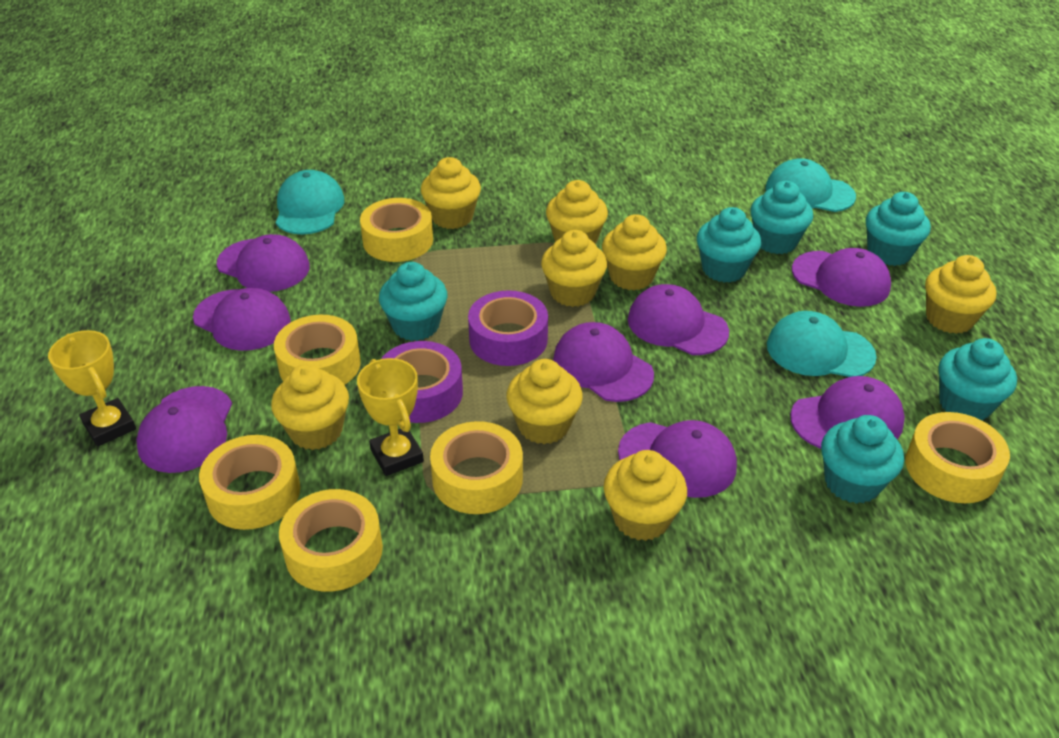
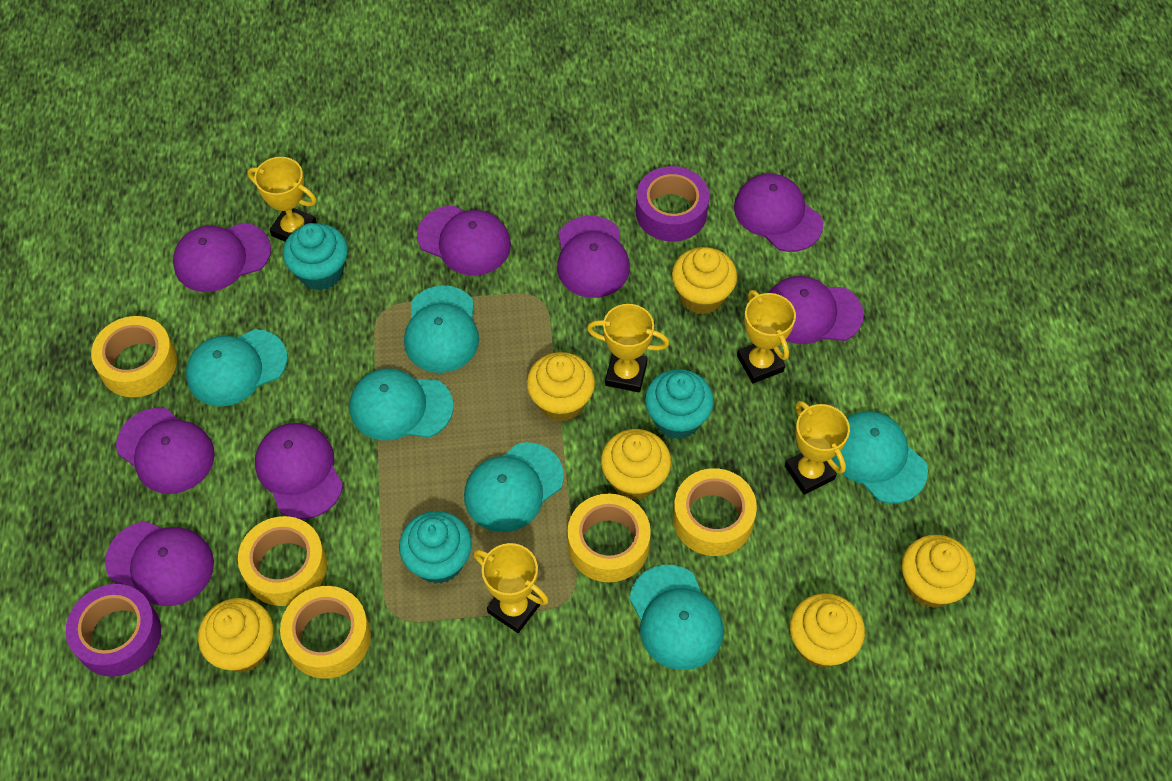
turquoise cap: [276,170,344,234] [766,158,856,212] [767,311,877,377] = 3 -> [186,329,287,406] [350,368,453,441] [404,285,479,373] [464,442,564,532] [629,565,724,670] [832,411,928,503] = 6
turquoise cupcake: [379,262,448,341] [697,207,761,283] [750,181,813,254] [821,415,904,504] [866,192,931,266] [939,338,1017,421] = 6 -> [283,223,348,290] [399,511,472,584] [645,369,714,439] = 3
yellow cupcake: [271,364,349,450] [421,157,481,229] [506,359,583,444] [541,230,607,307] [546,180,608,244] [602,214,667,290] [604,450,687,541] [925,255,996,334] = 8 -> [198,598,273,673] [527,352,595,422] [601,429,671,500] [672,247,737,315] [790,593,865,668] [902,535,976,608] = 6
yellow tape: [199,435,300,530] [274,315,361,385] [279,489,383,592] [360,198,433,262] [430,421,523,514] [905,412,1010,503] = 6 -> [91,316,177,397] [238,516,327,606] [280,586,371,679] [567,494,651,583] [673,468,757,556] = 5
yellow trophy: [48,330,136,447] [357,358,424,476] = 2 -> [247,157,317,242] [474,543,549,633] [587,304,669,392] [737,290,796,383] [785,401,850,495] = 5

